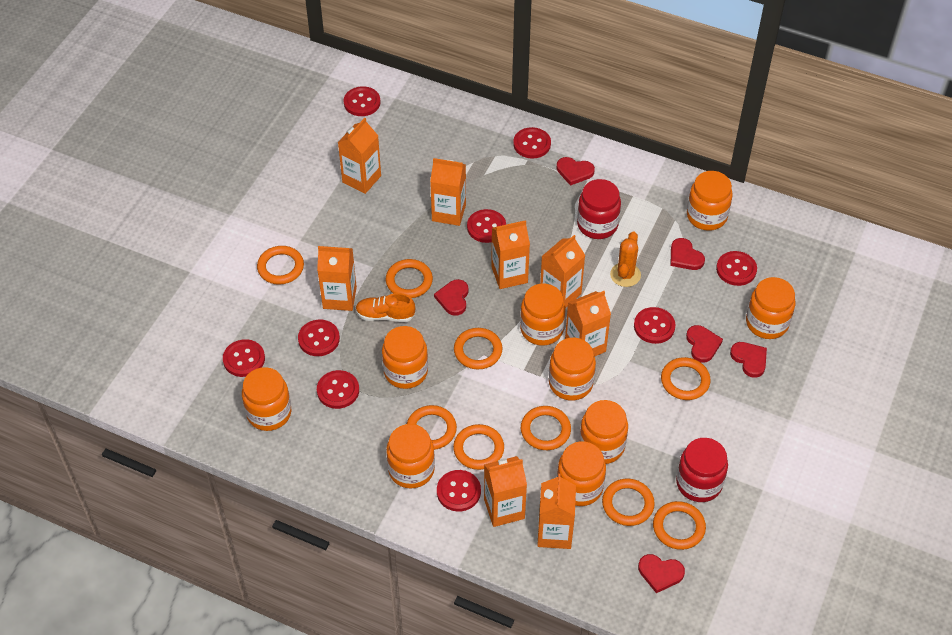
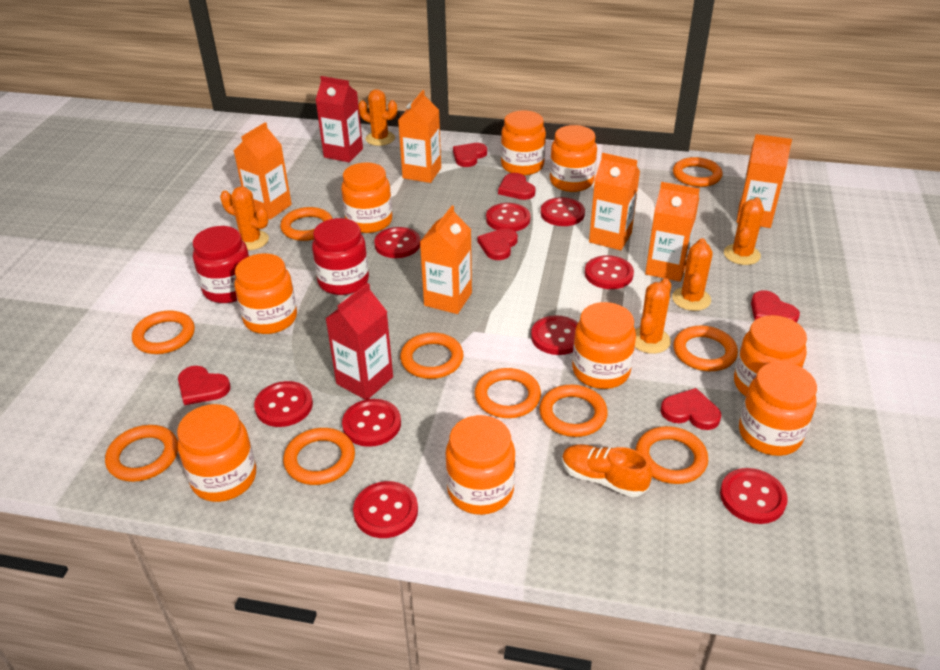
orange cactus: [610,231,641,287] = 1 -> [220,187,269,250] [359,89,397,146] [635,278,671,354] [672,238,713,311] [724,197,764,265] = 5
orange carton: [317,246,357,311] [338,118,381,194] [430,158,466,226] [484,456,527,527] [491,220,530,289] [537,474,576,549] [540,235,585,308] [565,291,611,357] = 8 -> [234,122,292,220] [398,90,441,183] [420,206,472,314] [589,153,640,250] [645,182,700,282] [737,134,792,228] = 6
orange ring: [257,246,304,285] [386,259,433,298] [407,405,457,450] [453,424,504,470] [454,328,503,369] [521,406,571,450] [602,478,655,526] [653,501,706,550] [661,357,711,400] = 9 -> [105,425,178,482] [132,310,195,354] [280,207,333,241] [283,428,355,485] [400,332,464,379] [475,368,541,418] [539,384,608,437] [636,426,708,484] [673,157,723,187] [673,325,738,371] = 10
red carton: none = 0 -> [316,76,363,163] [325,283,393,400] = 2

